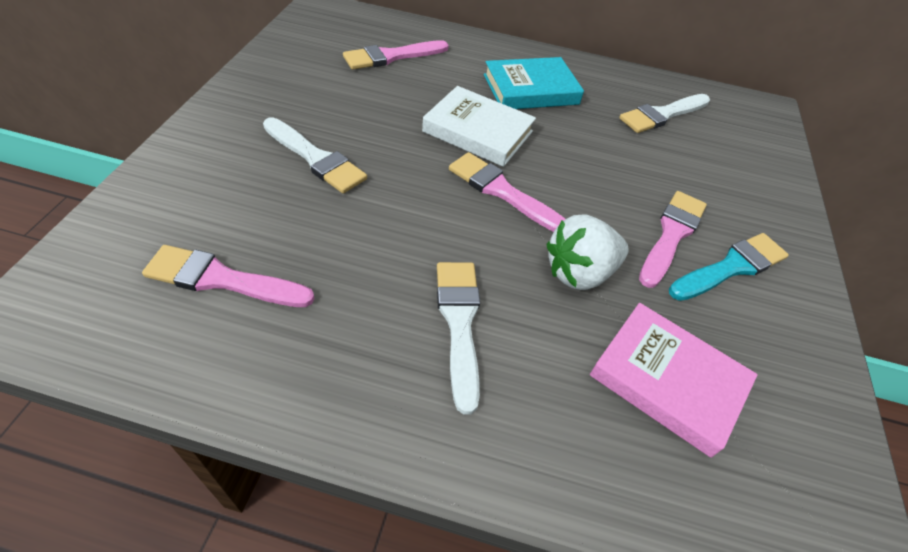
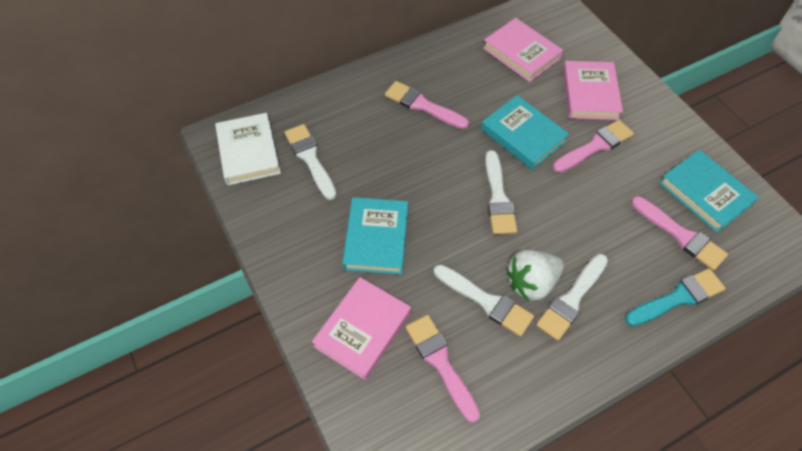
pink book: [590,303,758,458] = 1 -> [312,277,411,380] [483,18,563,82] [563,61,623,120] = 3
turquoise book: [484,57,584,109] = 1 -> [342,197,408,275] [481,95,569,170] [659,150,759,233] = 3
white brush: [263,117,367,193] [437,262,480,415] [619,94,710,133] = 3 -> [284,124,336,200] [434,264,534,337] [485,150,517,234] [536,254,608,341] = 4

